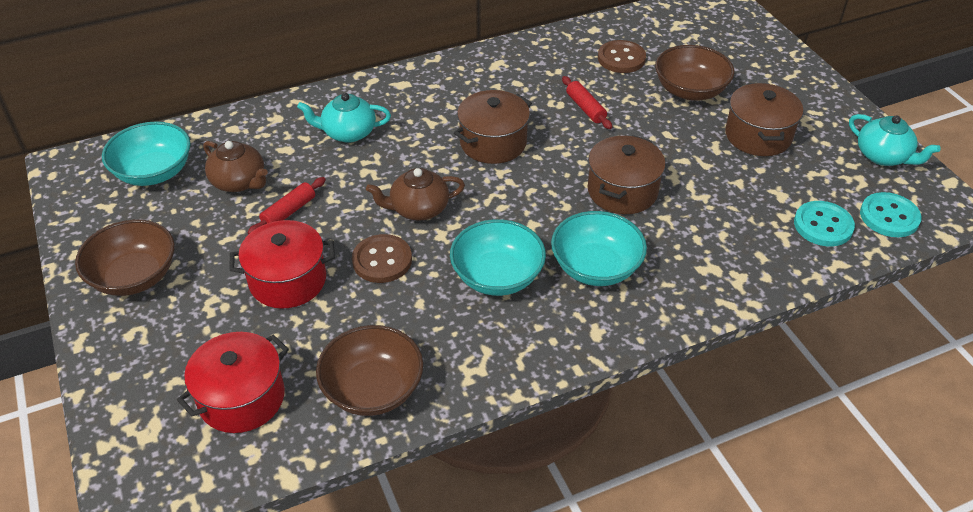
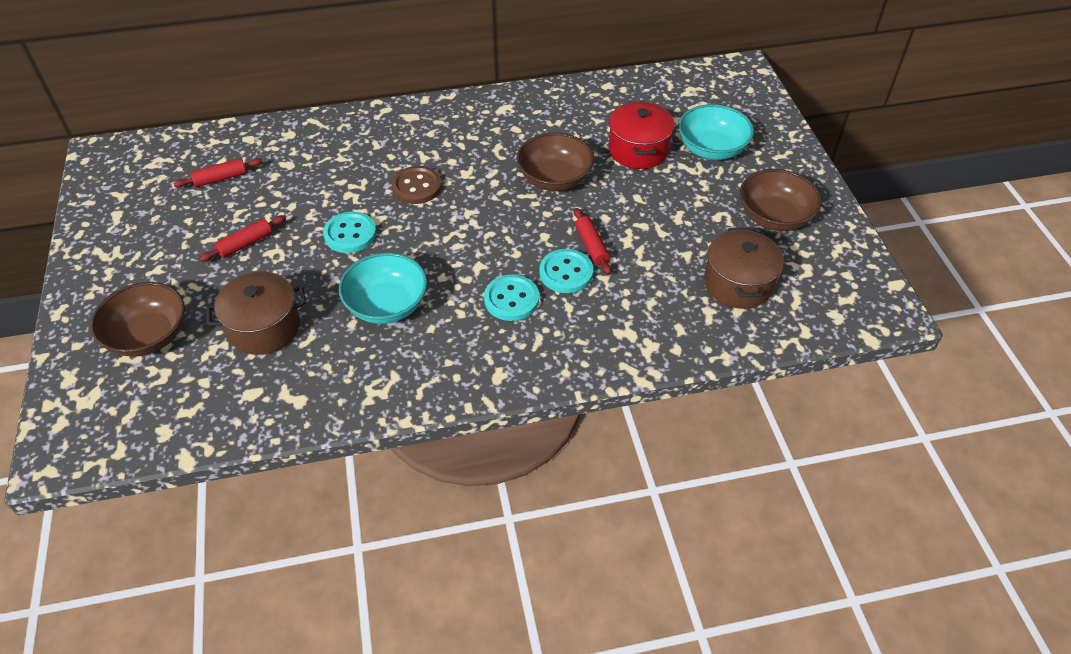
brown button: [352,234,412,283] [598,40,646,73] = 2 -> [392,166,442,204] = 1
brown pot: [454,90,532,164] [588,135,666,214] [725,83,803,156] = 3 -> [206,272,306,355] [704,228,784,309] = 2
brown teapot: [203,141,268,192] [366,168,465,221] = 2 -> none = 0
red pot: [177,332,289,433] [229,220,335,309] = 2 -> [609,101,675,169] = 1
red rolling pin: [248,177,326,234] [562,76,612,129] = 2 -> [173,158,262,188] [199,215,286,262] [574,208,612,275] = 3
turquoise bowl: [102,122,191,186] [450,219,546,296] [551,211,647,286] = 3 -> [339,253,427,324] [678,104,754,160] = 2
turquoise button: [794,201,855,246] [860,192,922,237] = 2 -> [323,211,376,253] [484,274,539,321] [539,249,593,293] = 3
turquoise teapot: [297,93,391,143] [849,114,941,166] = 2 -> none = 0

